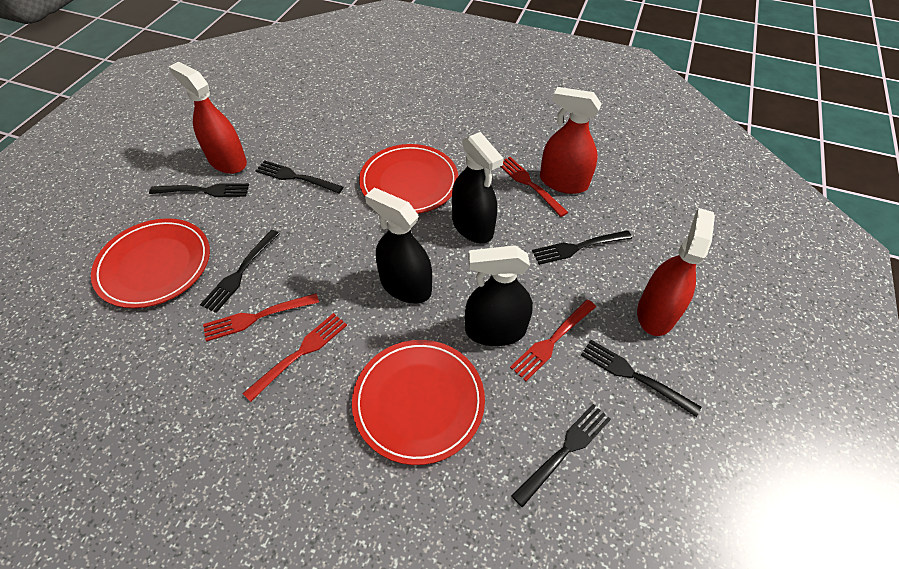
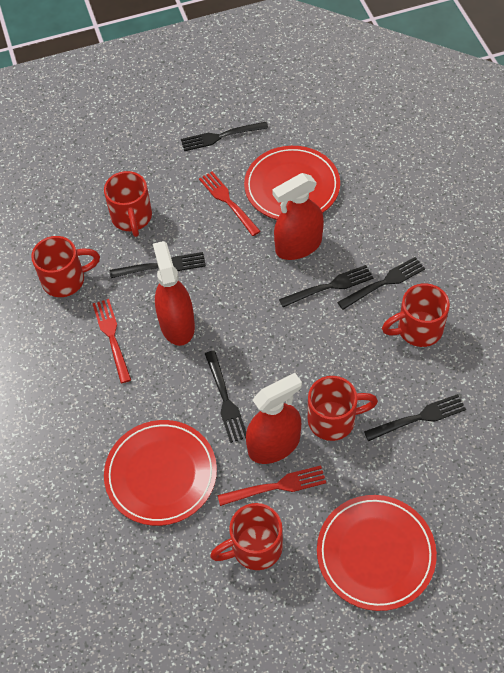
black spray bottle: [365,188,432,304] [452,132,504,243] [465,245,533,346] = 3 -> none = 0
red fork: [203,293,319,342] [242,313,347,402] [500,157,568,217] [510,300,596,381] = 4 -> [93,299,131,383] [199,172,260,236] [218,465,326,506] = 3
red mug: none = 0 -> [31,236,100,297] [104,171,152,237] [210,503,283,570] [308,376,378,441] [382,283,450,347] = 5

